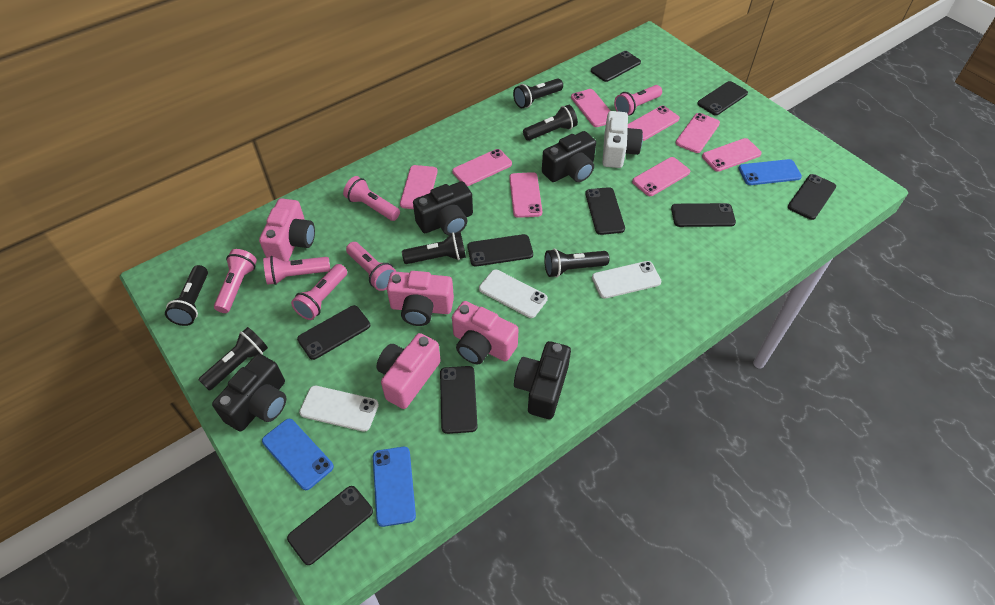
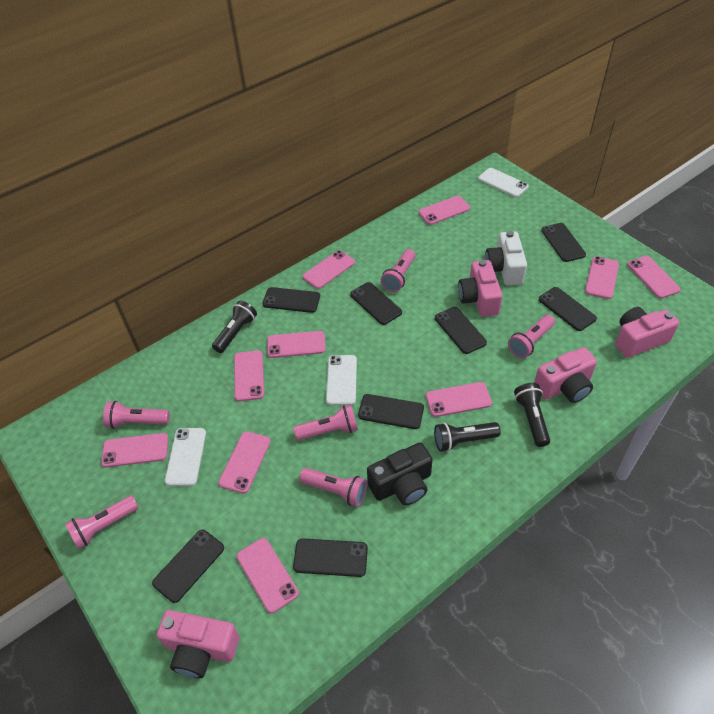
black camera: [212,354,286,432] [413,181,473,235] [514,341,571,419] [542,131,596,182] = 4 -> [367,443,433,505] = 1
black flashlight: [165,265,208,326] [198,327,268,391] [402,232,466,264] [513,78,563,108] [523,105,578,141] [544,249,609,277] = 6 -> [212,300,257,353] [434,422,501,452] [514,383,550,447] = 3
black phone: [287,486,373,565] [297,305,370,360] [440,366,478,434] [467,234,533,267] [585,187,625,235] [591,51,641,82] [671,203,736,227] [697,81,748,115] [788,174,836,220] = 9 -> [152,530,224,603] [263,287,320,313] [293,538,368,577] [350,282,402,325] [358,394,424,429] [435,307,487,354] [539,287,597,331] [541,223,586,262] = 8
blue phone: [262,419,334,490] [373,447,416,527] [738,159,802,185] = 3 -> none = 0
pink phone: [400,165,438,209] [452,149,512,186] [509,172,542,218] [571,89,610,127] [628,106,680,141] [632,157,690,196] [676,113,720,153] [702,138,762,172] = 8 -> [101,433,168,468] [218,431,271,494] [234,350,264,401] [237,538,299,613] [267,331,326,358] [302,250,355,289] [418,196,470,225] [426,382,492,417] [585,256,619,299] [627,256,681,299] = 10

